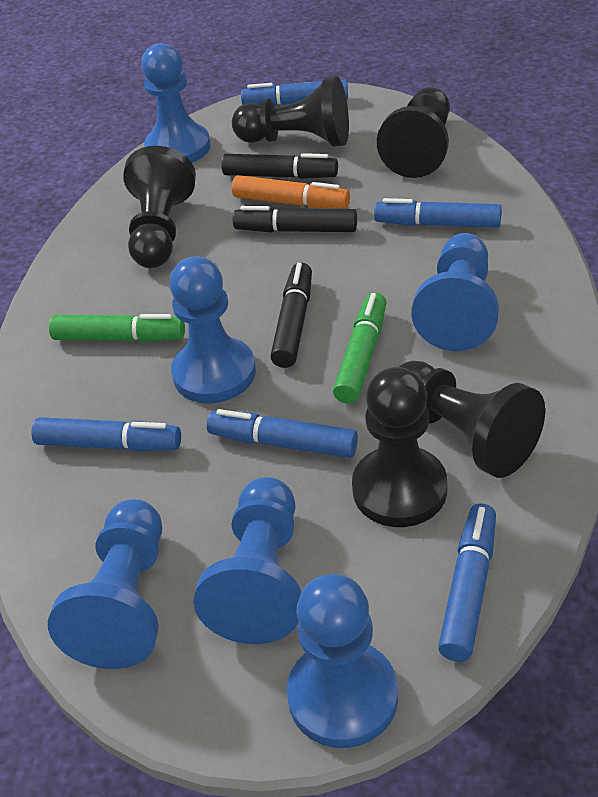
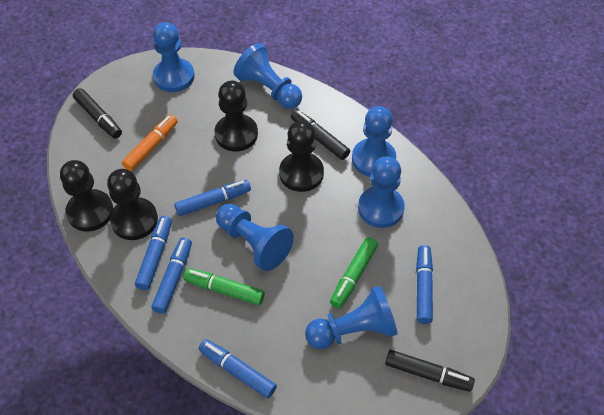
black pawn: [123,146,196,268] [232,76,349,147] [352,367,447,527] [377,87,450,178] [399,361,545,478] = 5 -> [60,160,113,232] [107,169,158,240] [214,81,258,151] [279,121,324,192] = 4

